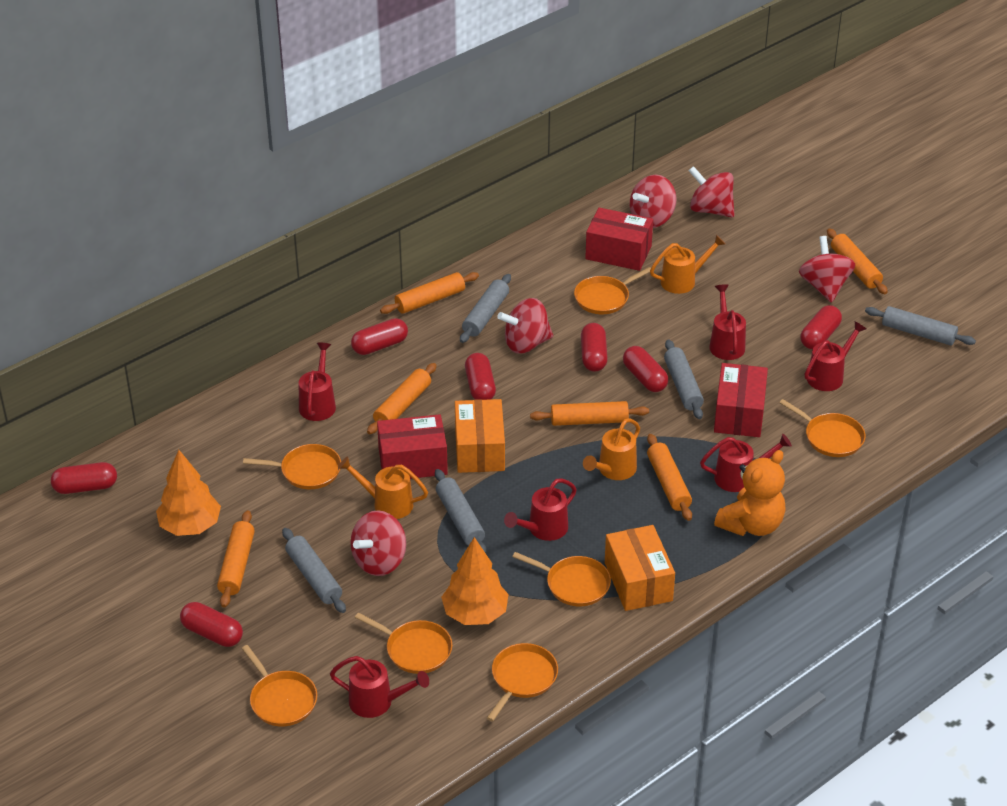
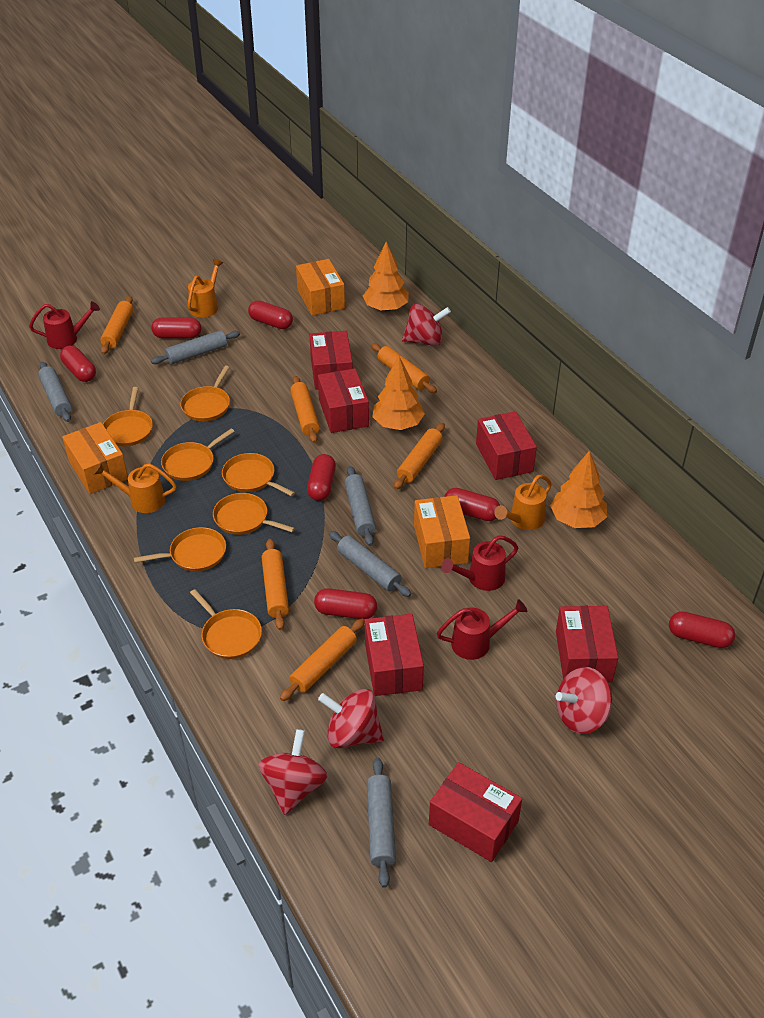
orange box: [455,399,505,473] [605,525,675,611] = 2 -> [62,422,128,494] [296,259,345,316] [414,495,470,568] = 3
orange teddy bear: [714,450,786,536] = 1 -> none = 0
orange tree: [156,450,221,536] [441,537,509,625] = 2 -> [363,242,409,312] [372,356,425,430] [550,450,607,528] = 3
red box: [377,414,448,479] [585,208,653,271] [714,363,768,437] = 3 -> [309,331,353,390] [318,369,369,433] [365,614,424,696] [429,762,522,862] [476,411,537,480] [556,606,618,683] = 6
red spinning top: [351,510,406,576] [498,298,553,354] [630,175,676,228] [689,166,735,217] [799,236,855,303] = 5 -> [258,729,328,815] [318,689,384,748] [402,304,451,346] [556,667,612,734] = 4
red watering can: [299,343,336,421] [330,656,429,718] [504,478,577,541] [700,434,792,492] [709,284,746,360] [805,321,866,391] = 6 -> [29,301,100,349] [437,599,527,660] [441,535,518,591] = 3

